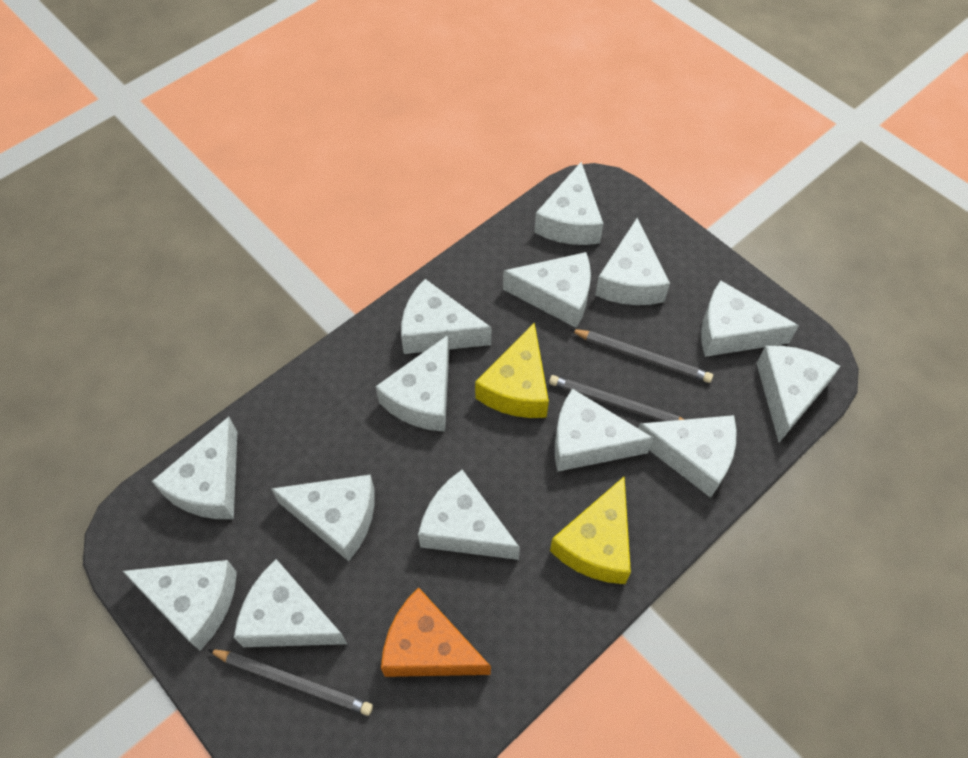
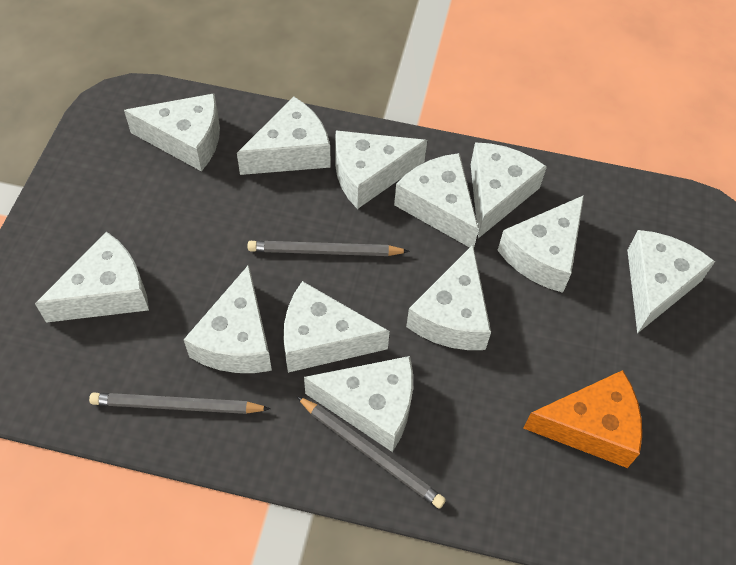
white cheese: [122,560,237,651] [152,417,237,519] [234,559,347,647] [271,474,375,561] [376,335,449,432] [401,279,491,354] [418,470,520,560] [503,252,591,328] [534,162,603,245] [555,389,654,472] [595,218,670,305] [638,415,736,498] [701,280,799,357] [756,346,840,442] = 14 -> [35,232,149,323] [124,93,220,171] [184,265,272,373] [237,97,330,175] [284,281,390,373] [304,356,413,452] [335,130,427,209] [394,153,479,248] [406,245,491,350] [471,142,547,238] [497,195,584,293] [627,230,715,334] = 12
yellow cheese: [475,322,549,418] [550,477,631,584] = 2 -> none = 0

